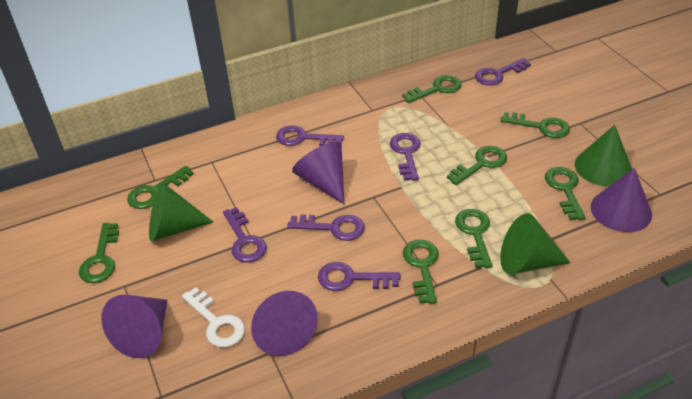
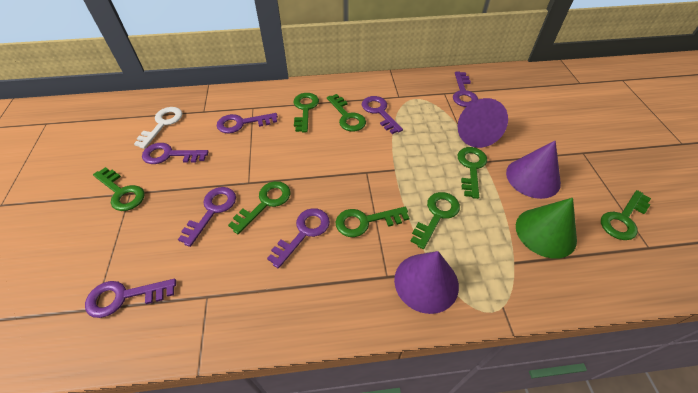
green cone: [149,182,214,241] [500,213,570,274] [575,125,632,187] = 3 -> [516,198,577,259] = 1
purple cone: [101,295,167,358] [251,291,318,356] [292,142,344,204] [591,168,652,232] = 4 -> [394,251,459,314] [458,98,508,148] [506,141,561,199] = 3
purple key: [223,207,267,262] [276,125,344,146] [287,214,365,241] [318,262,400,291] [390,133,421,181] [475,58,531,85] = 6 -> [85,279,176,318] [142,143,209,164] [178,187,236,247] [217,113,278,133] [267,208,330,269] [362,96,403,134] [453,72,478,107] = 7

